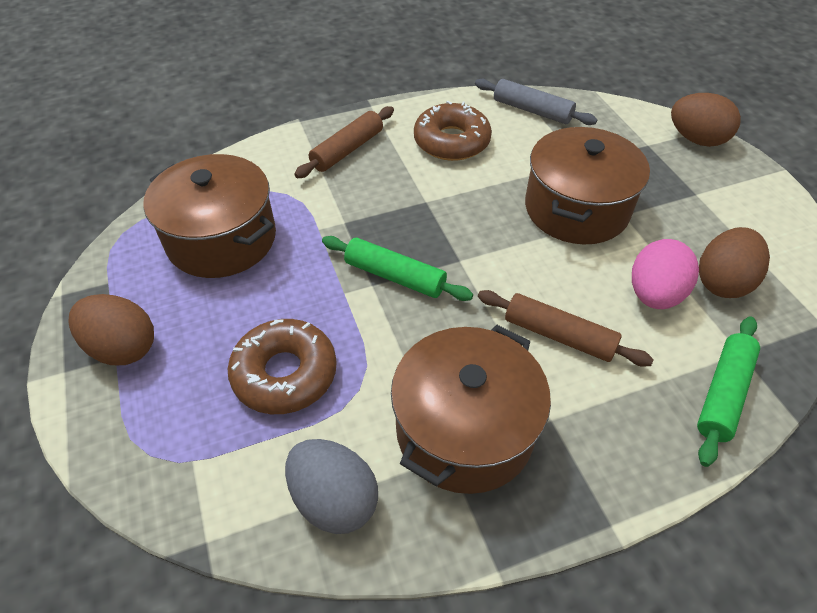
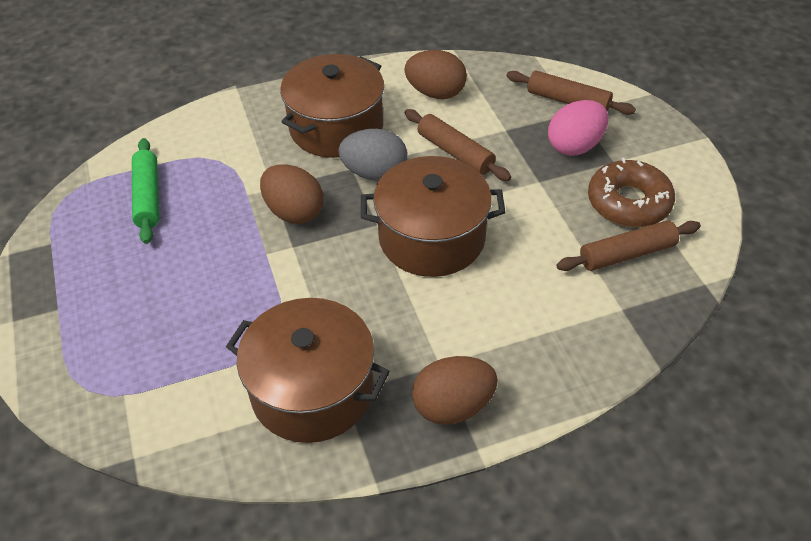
brown donut: [228,319,337,414] [414,101,492,161] = 2 -> [588,158,675,227] = 1
brown rolling pin: [294,106,394,178] [478,290,654,367] = 2 -> [405,109,511,181] [506,71,636,115] [556,220,701,271] = 3
green rolling pin: [322,236,473,301] [697,316,760,467] = 2 -> [132,138,159,244] = 1
grey rolling pin: [475,79,598,125] = 1 -> none = 0

